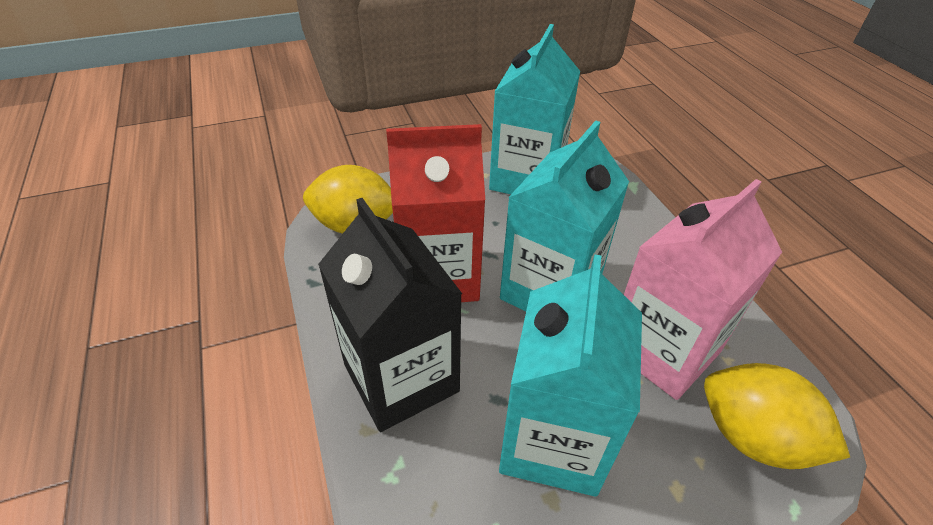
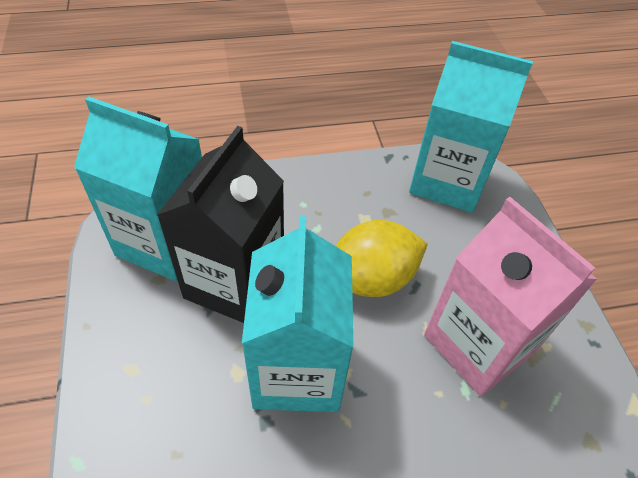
red carton: [386,124,485,302] = 1 -> none = 0
yellow lemon: [303,165,393,234] [704,363,850,469] = 2 -> [336,220,428,297] = 1

